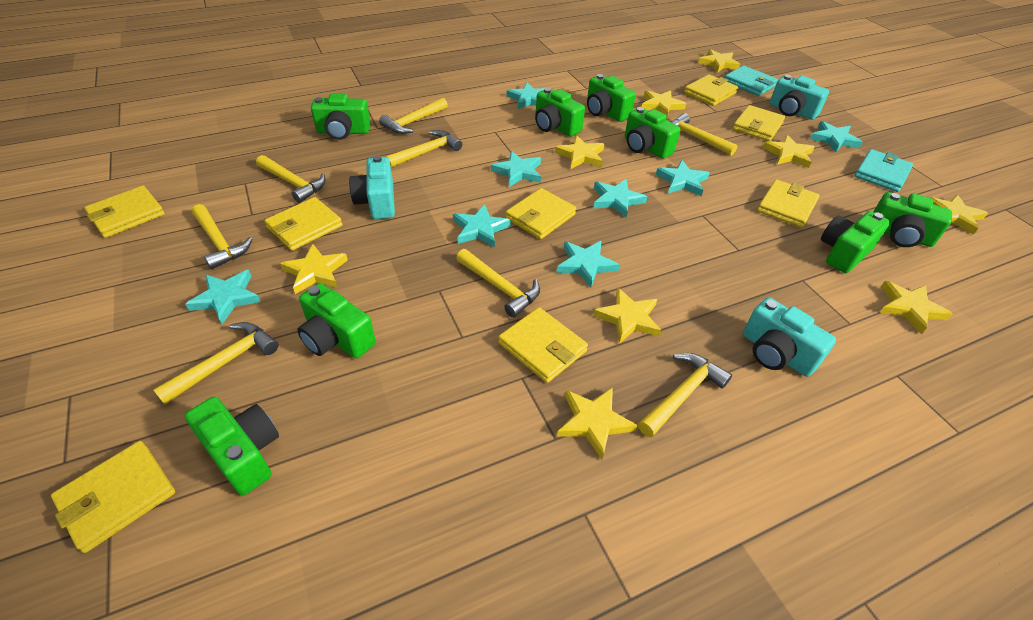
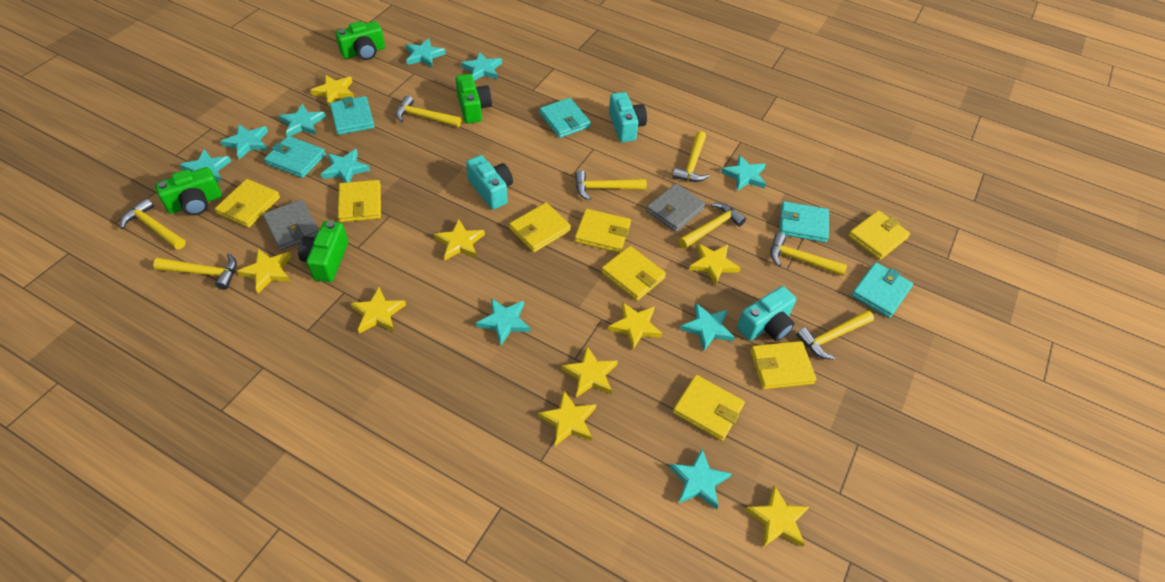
green camera: [184,397,279,496] [297,283,376,358] [311,93,371,140] [535,88,585,137] [587,74,636,122] [625,107,680,159] [821,211,890,273] [873,192,952,247] = 8 -> [155,167,222,215] [298,221,348,282] [335,21,385,60] [455,74,492,124] = 4
grey wallet: none = 0 -> [263,199,319,250] [646,183,706,232] = 2
turquoise star: [185,270,261,324] [453,204,511,248] [491,151,541,187] [507,82,544,109] [556,241,620,287] [593,179,647,218] [656,160,710,196] [810,121,863,152] = 8 -> [179,149,231,182] [220,125,268,159] [279,103,326,136] [321,149,370,183] [406,38,446,68] [461,52,502,81] [476,298,530,346] [669,449,732,510] [680,303,735,351] [721,155,766,191] = 10
turquoise wallet: [725,66,778,96] [855,149,913,192] = 2 -> [264,136,326,178] [330,96,375,135] [539,98,591,138] [780,201,829,243] [851,262,913,318] = 5

